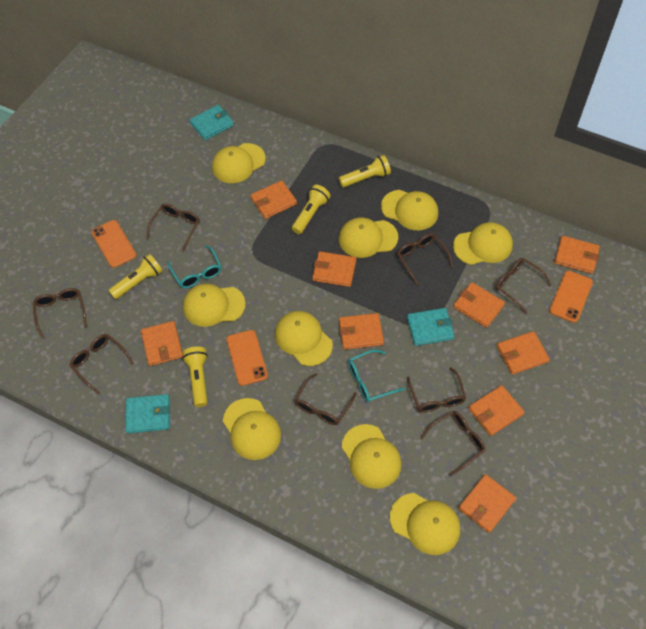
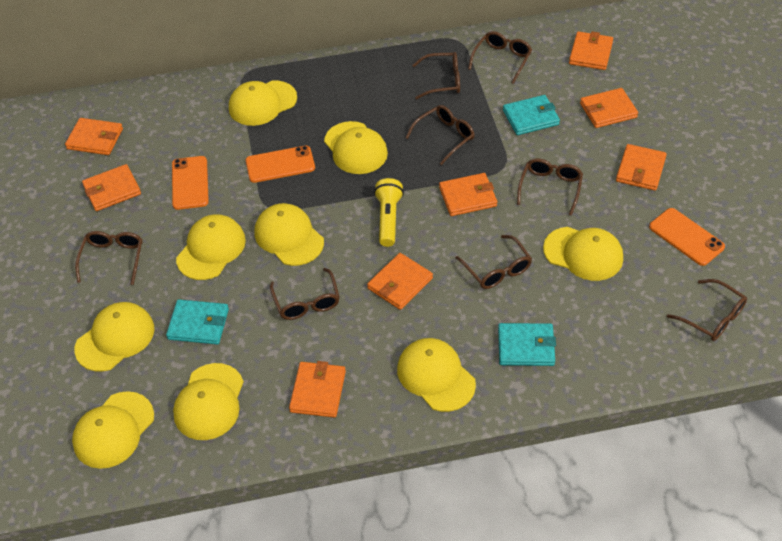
orange wallet: [141,321,183,366] [250,180,297,219] [312,251,357,287] [339,313,384,350] [453,282,505,328] [459,474,516,533] [468,385,525,436] [497,331,550,375] [554,236,600,274] = 9 -> [65,118,123,155] [82,164,141,211] [289,361,346,418] [367,253,433,310] [439,173,497,216] [569,31,613,70] [580,88,638,128] [616,144,667,191] = 8
turquoise glasses: [168,245,222,288] [348,350,405,402] = 2 -> none = 0
yellow flashlight: [108,254,162,299] [182,346,208,407] [292,185,331,234] [339,155,391,188] = 4 -> [374,178,404,247] = 1

